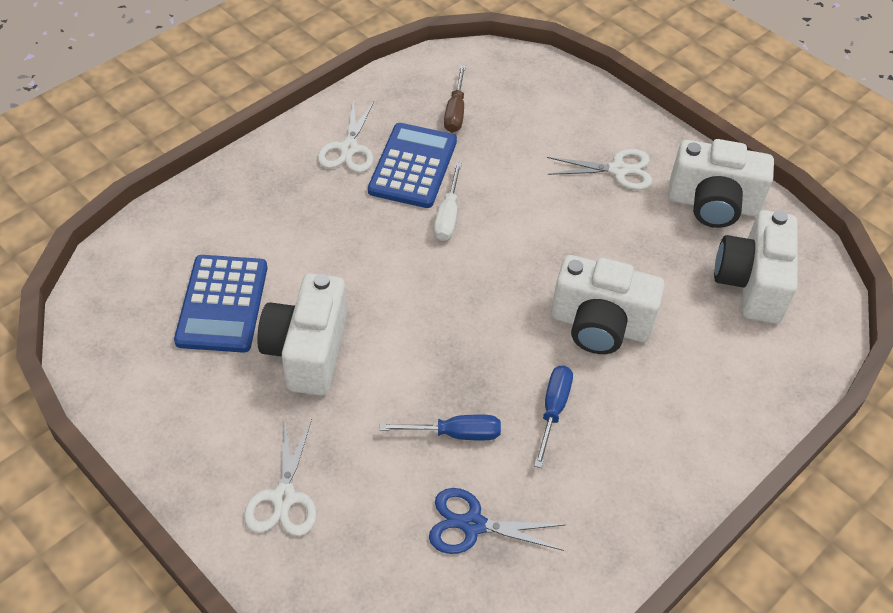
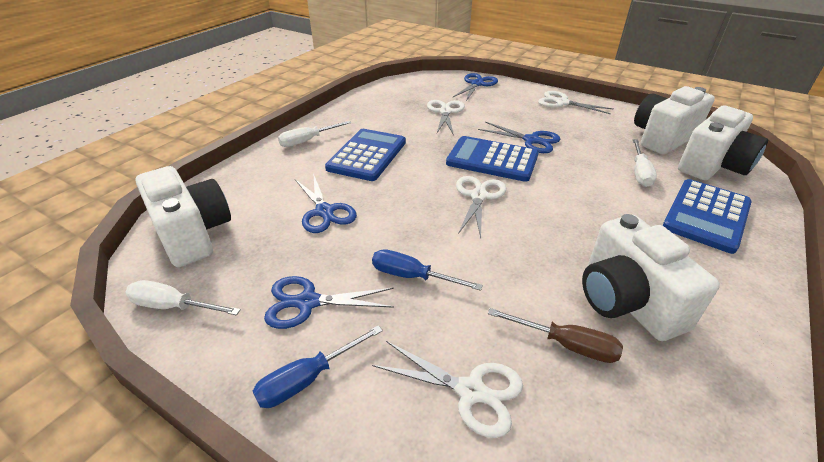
blue calculator: [174,255,268,353] [368,123,457,208] = 2 -> [325,129,406,181] [446,136,539,182] [662,179,752,254] = 3
blue scissors: [429,488,565,554] = 1 -> [264,276,394,329] [295,173,357,233] [453,73,498,101] [478,122,561,153] = 4
white scissors: [244,419,317,536] [318,99,374,173] [547,149,652,190] = 3 -> [372,341,523,438] [427,100,465,135] [456,176,506,238] [538,91,613,114] = 4
white screwdriver: [434,162,462,241] = 1 -> [125,280,241,315] [278,121,351,147] [633,139,657,187] = 3

